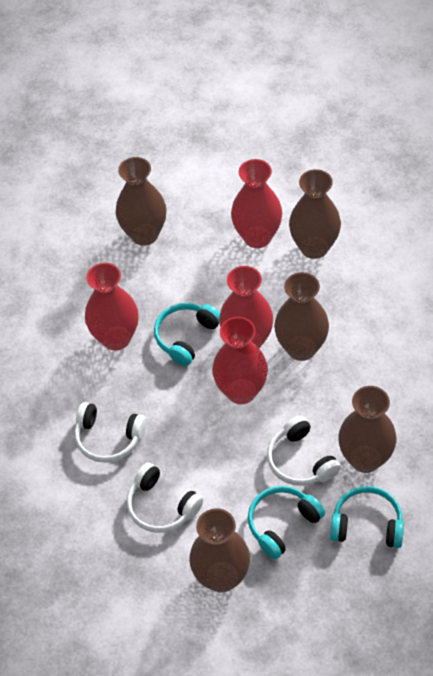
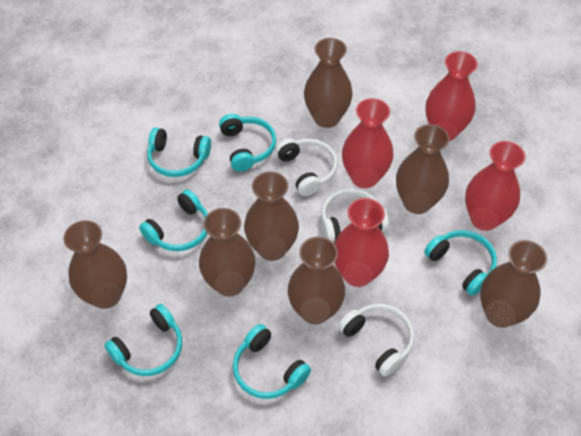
brown vase: [116,157,166,246] [189,508,250,593] [274,272,329,361] [289,169,341,259] [338,386,397,473] = 5 -> [64,220,127,309] [199,208,256,297] [244,171,299,261] [288,236,345,325] [304,38,353,128] [396,124,450,214] [480,240,547,328] = 7
turquoise headphones: [154,303,220,366] [248,486,325,559] [330,486,404,548] = 3 -> [105,304,182,376] [139,189,208,251] [147,127,211,177] [219,114,276,171] [233,324,311,399] [424,230,497,296] = 6

